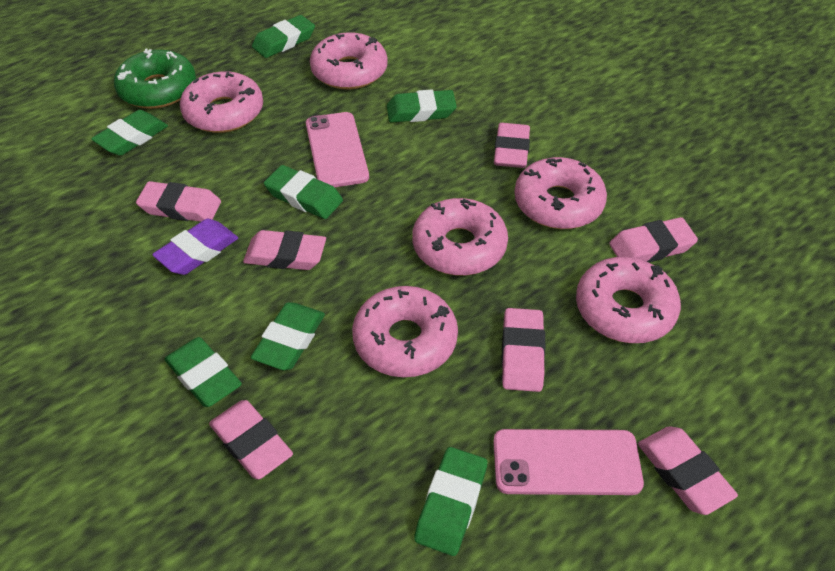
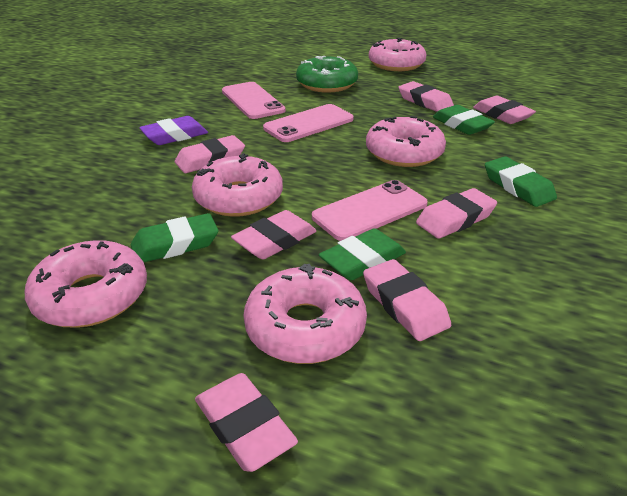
green eraser: [91,110,168,156] [165,337,242,407] [251,302,325,370] [252,15,315,58] [264,165,343,219] [387,90,457,123] [414,447,487,556] = 7 -> [131,213,219,262] [319,228,406,280] [433,105,495,135] [485,156,557,207] = 4
pink donut: [180,71,263,133] [310,32,388,89] [352,286,458,377] [412,198,508,276] [514,157,607,229] [576,257,681,343] = 6 -> [24,240,147,327] [192,153,283,217] [243,264,367,364] [366,116,446,167] [369,38,427,71] = 5
pink phone: [306,112,369,187] [493,429,644,495] = 2 -> [222,82,286,119] [263,104,354,142] [312,180,428,241] = 3

